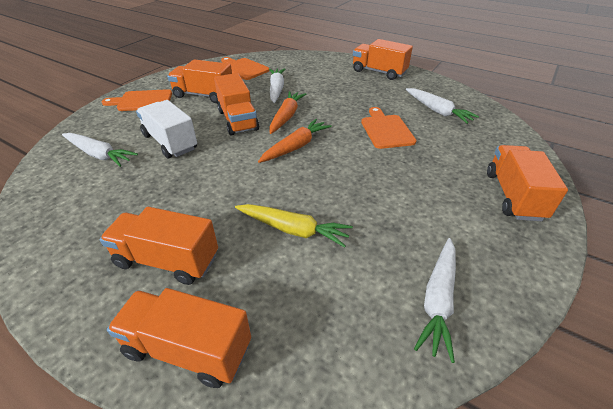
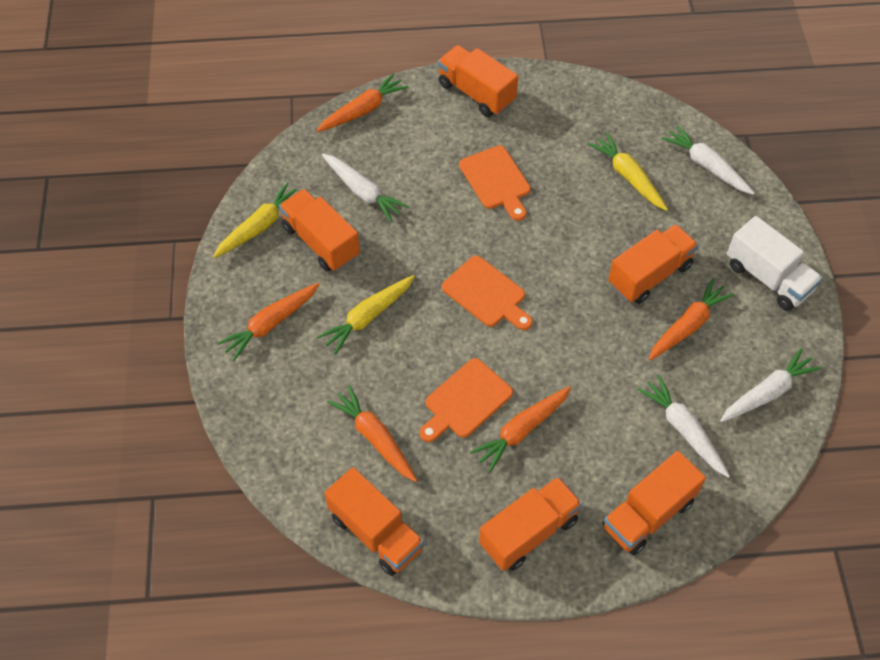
orange carrot: [258,119,332,163] [269,91,306,134] = 2 -> [217,283,320,361] [316,73,409,132] [327,385,418,482] [470,386,571,473] [649,278,734,360] = 5
yellow carrot: [235,204,353,248] = 1 -> [213,182,297,258] [317,275,415,354] [588,133,668,211] = 3

